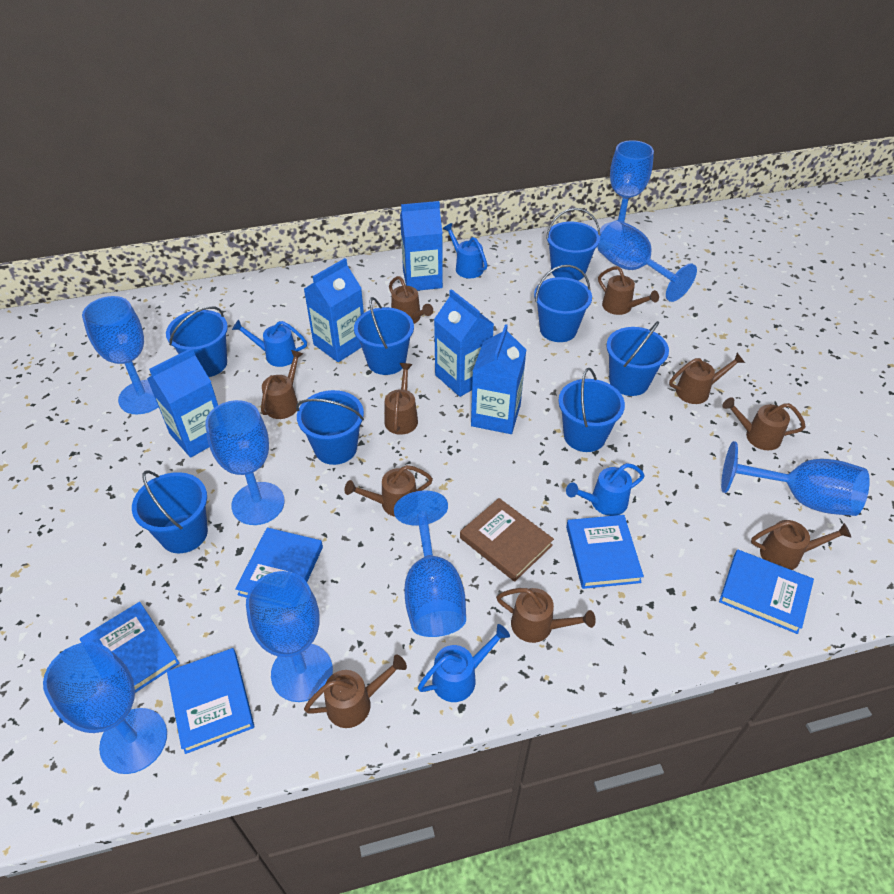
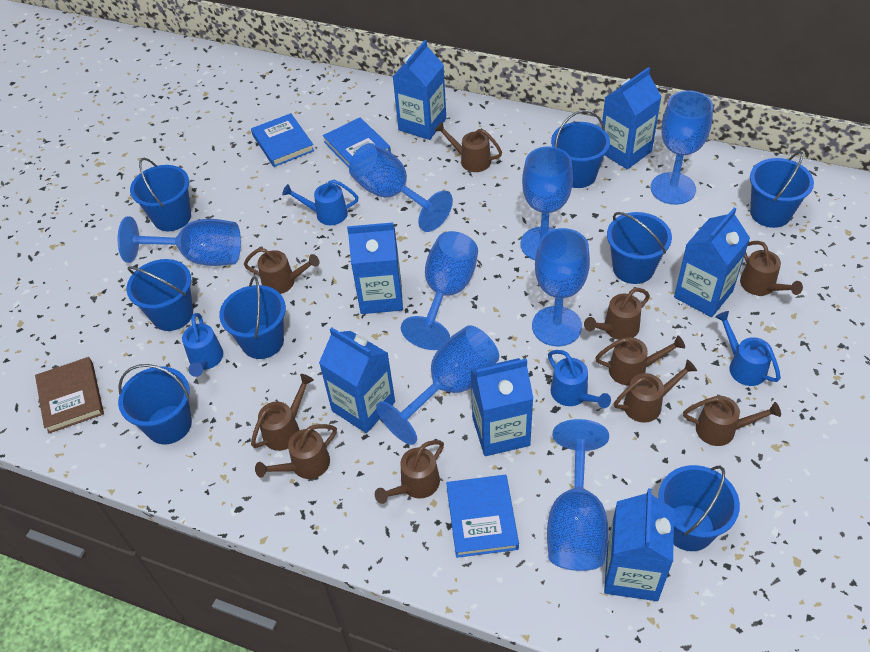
blue book: [80,602,180,693] [167,648,254,754] [235,527,323,598] [566,515,644,589] [719,549,814,634] = 5 -> [251,113,315,167] [323,117,391,168] [446,475,519,558] = 3
blue carton: [147,348,218,458] [304,258,364,362] [400,201,443,291] [434,289,494,397] [471,324,526,434] = 5 -> [319,327,395,433] [347,222,403,314] [393,40,446,140] [470,358,534,456] [602,67,662,169] [604,488,674,601] [674,208,750,317] = 7

